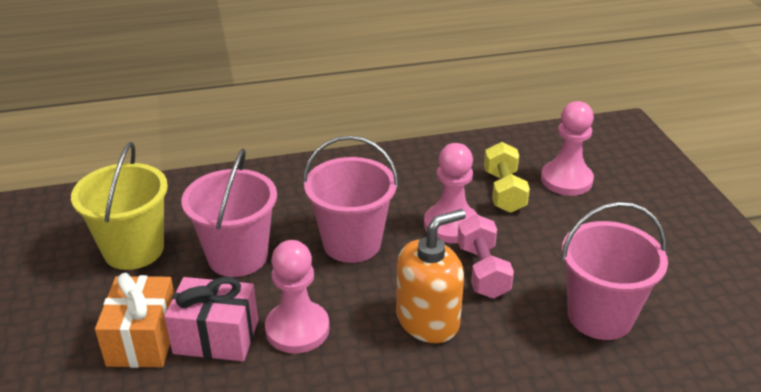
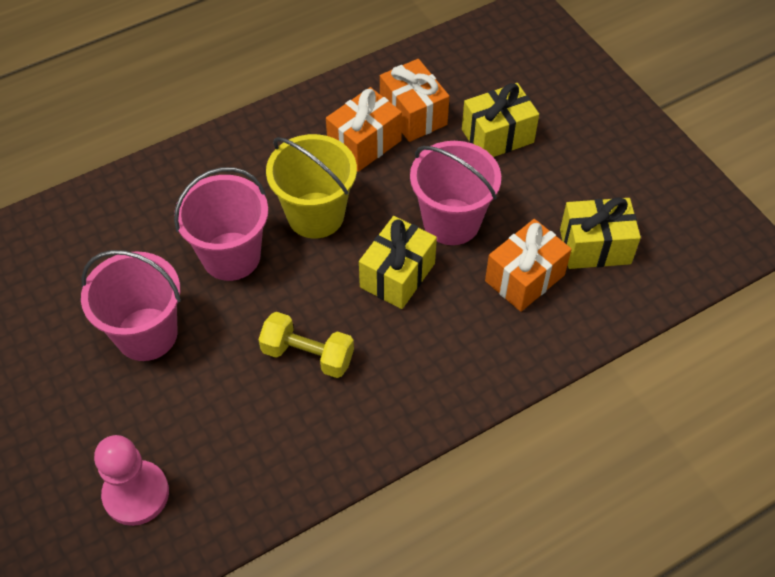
orange gift: [95,273,174,368] = 1 -> [326,87,402,172] [380,59,450,142] [485,219,572,312] = 3
orange soap dispenser: [396,209,466,343] = 1 -> none = 0
pink dumbbell: [457,214,514,299] = 1 -> none = 0
pink gift: [164,277,258,361] = 1 -> none = 0
pink pawn: [265,240,330,353] [424,143,478,243] [541,101,594,196] = 3 -> [94,435,169,526] = 1
yellow gift: none = 0 -> [359,216,437,309] [462,83,539,157] [560,197,641,269] = 3

